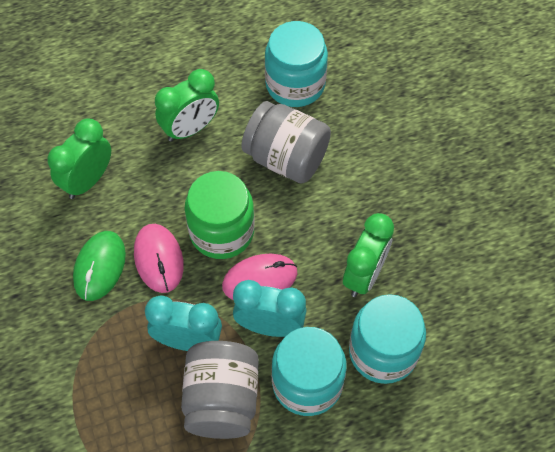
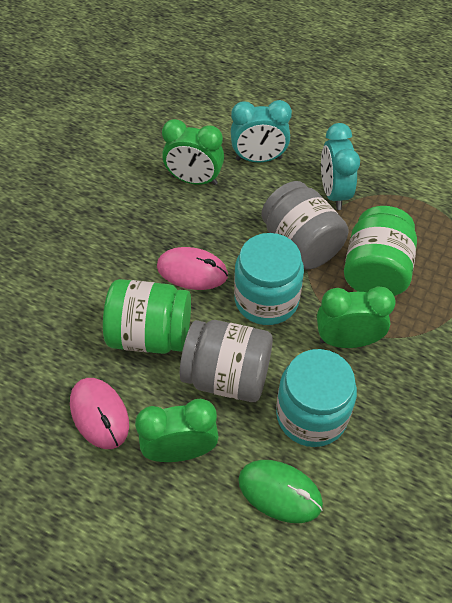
green jar: [185,171,255,259] = 1 -> [103,279,191,354] [344,206,417,296] = 2
turquoise jar: [265,21,328,107] [272,327,347,416] [349,294,426,384] = 3 -> [234,233,304,325] [276,349,357,447] = 2

